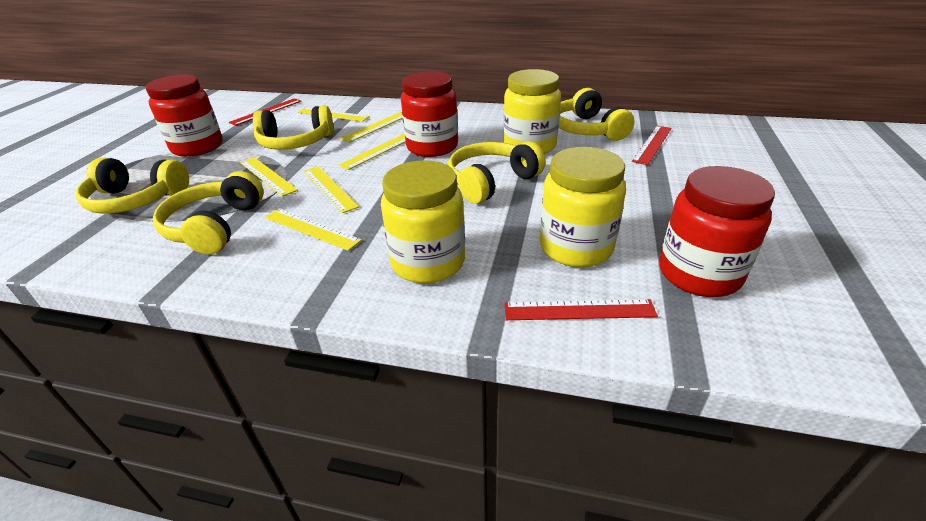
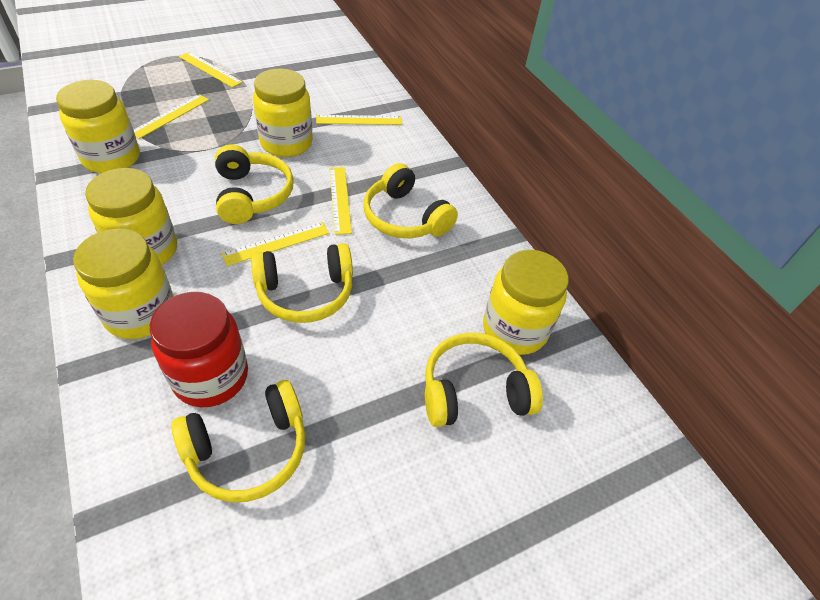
red jar: [146,75,223,157] [401,71,458,157] [659,166,775,297] = 3 -> [150,292,248,407] = 1
red ruler: [229,98,301,126] [504,299,658,320] [632,126,672,165] = 3 -> none = 0
yellow jar: [381,160,465,284] [503,69,561,154] [540,147,626,267] = 3 -> [56,80,140,173] [73,228,174,339] [85,168,177,265] [253,69,313,157] [483,250,569,355] = 5
yellow ruler: [240,157,298,196] [265,209,362,251] [298,107,370,122] [304,166,359,213] [339,134,406,170] [341,111,403,142] = 6 -> [134,94,209,139] [179,52,243,88] [222,222,329,266] [316,115,402,125] [330,167,352,235] = 5

